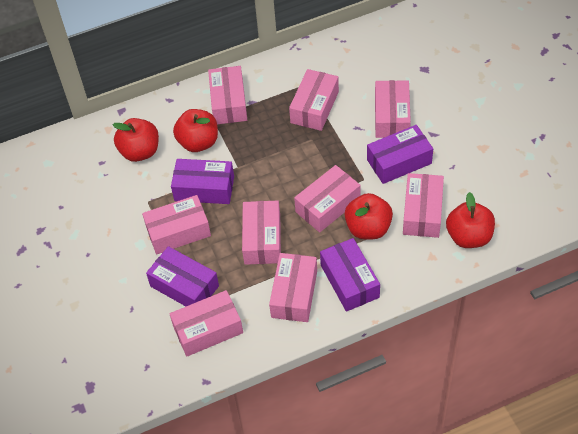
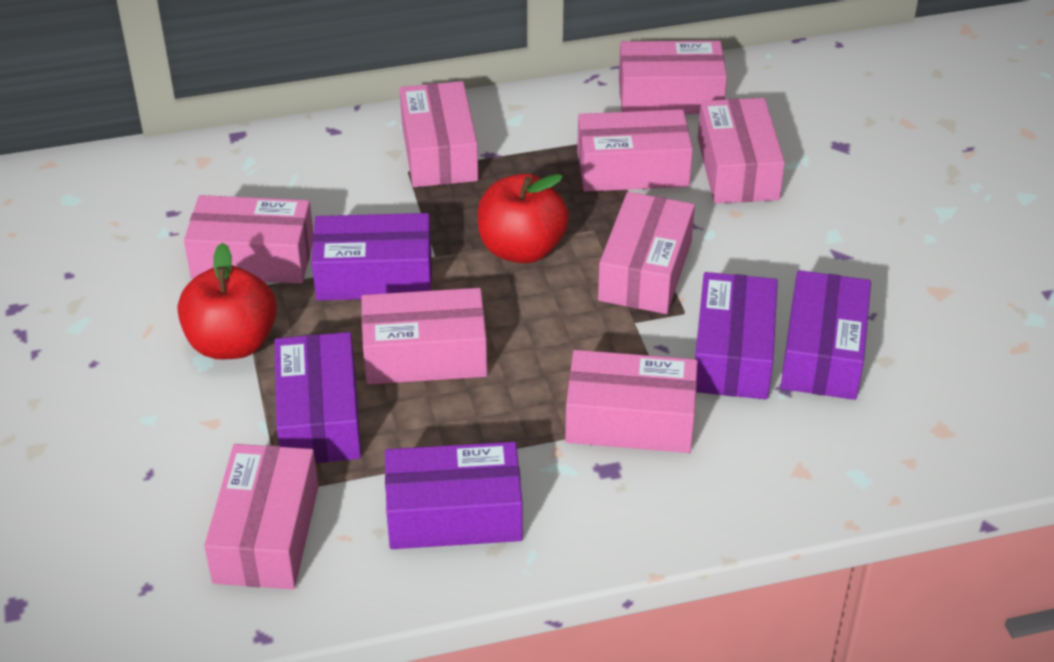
purple box: [146,246,219,306] [171,159,234,204] [320,238,380,312] [367,125,433,184] = 4 -> [274,332,361,463] [312,213,432,301] [385,442,523,549] [695,272,778,399] [781,270,871,400] = 5
red apple: [113,118,159,162] [173,109,218,152] [345,193,393,239] [446,192,495,248] = 4 -> [178,243,277,360] [477,173,569,263] = 2

